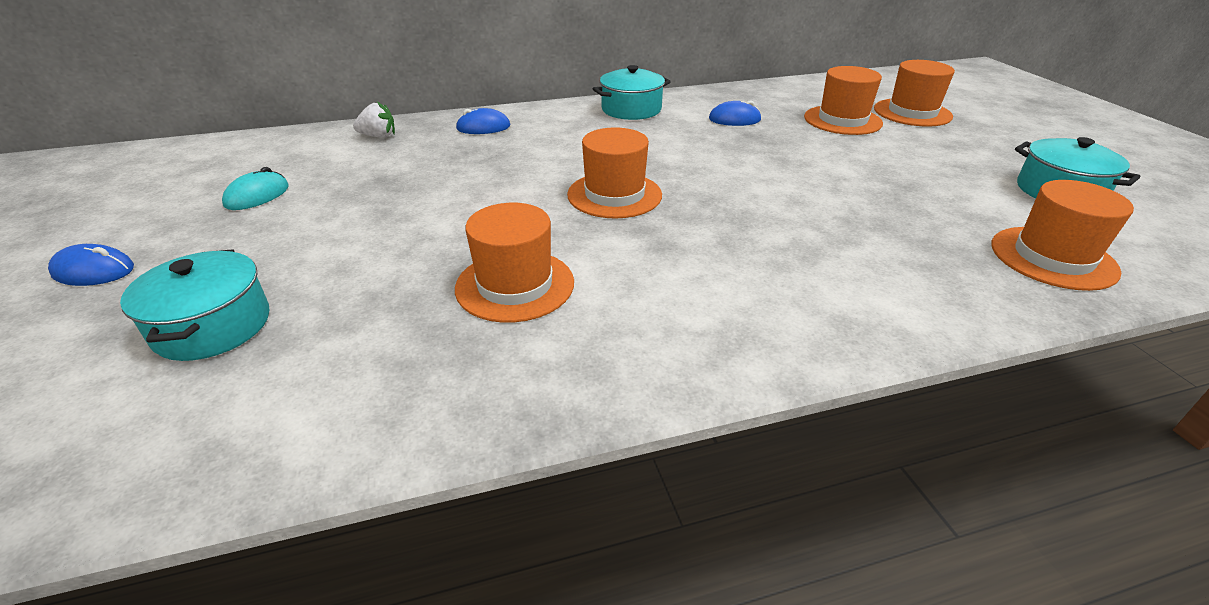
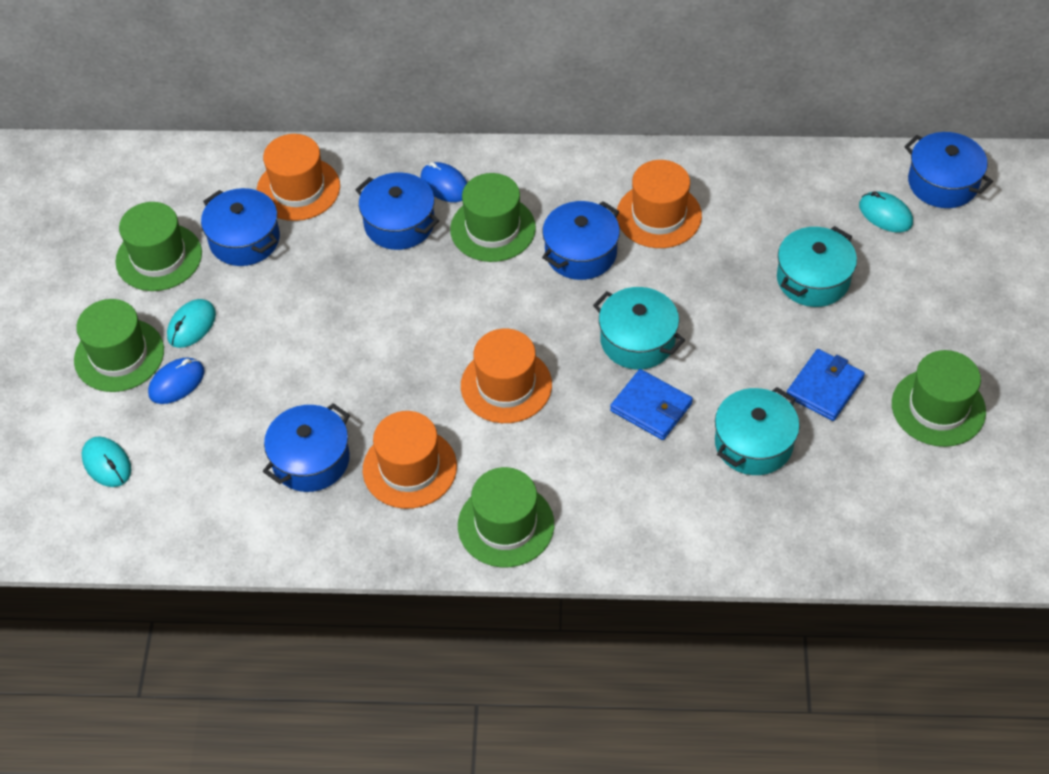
blue mouse: [48,244,134,286] [456,108,510,134] [709,100,762,126] = 3 -> [148,358,205,404] [420,162,467,202] = 2
blue pot: none = 0 -> [201,188,280,266] [263,403,350,492] [355,172,439,250] [542,201,620,280] [904,132,993,208] = 5
blue wallet: none = 0 -> [610,369,693,440] [787,349,865,421] = 2
green hat: none = 0 -> [74,299,164,392] [116,202,202,291] [450,173,536,262] [458,467,554,567] [892,350,986,447] = 5
orange hat: [455,203,574,323] [567,127,662,219] [804,66,883,135] [874,60,955,127] [992,180,1134,291] = 5 -> [257,134,340,221] [363,411,457,509] [461,328,552,423] [617,160,702,248] = 4
turquoise mouse: [222,167,289,210] = 1 -> [82,436,131,487] [167,299,216,348] [859,191,913,232] = 3
white strawberry: [353,102,395,138] = 1 -> none = 0

